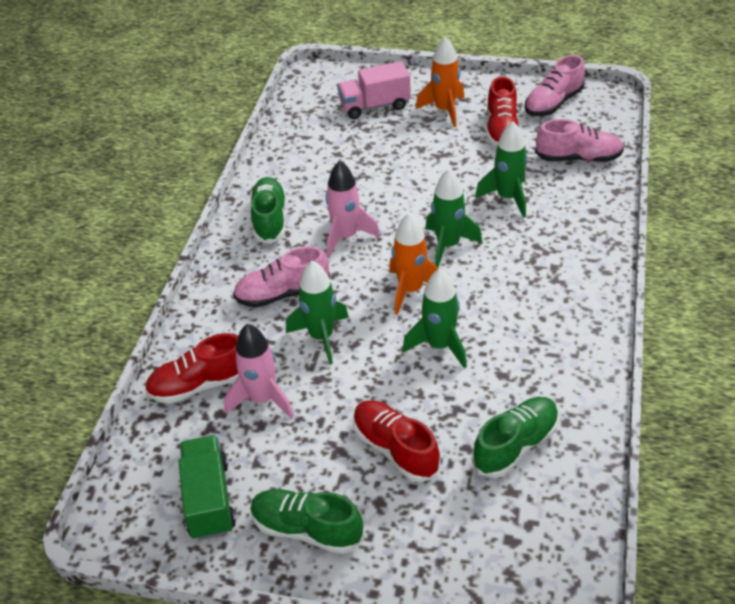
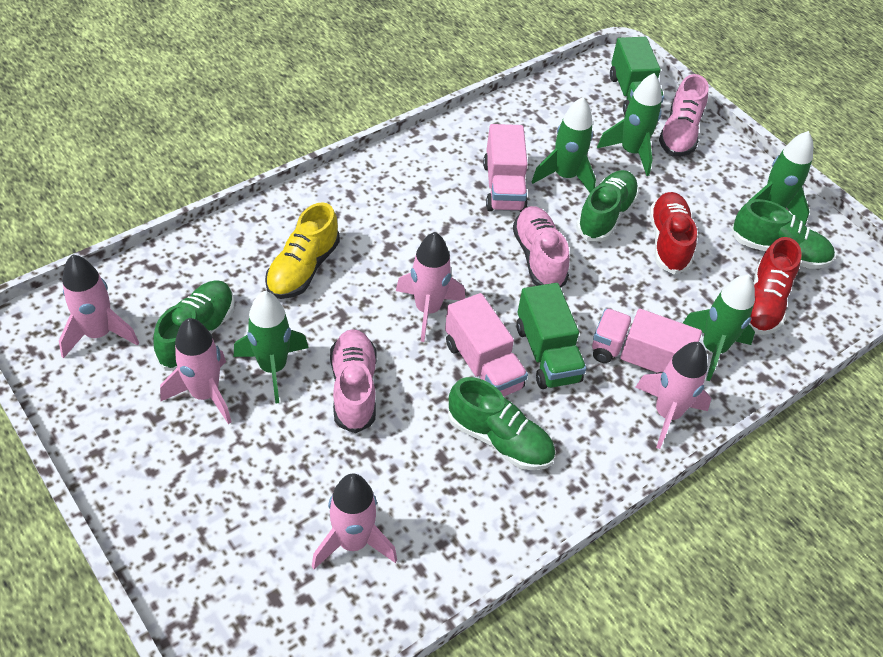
green rocket: [286,260,349,365] [402,269,467,368] [425,169,482,267] [475,121,528,218] = 4 -> [234,291,309,404] [532,97,596,192] [597,73,662,176] [683,275,755,381] [749,131,813,225] = 5
green shoe: [250,177,286,244] [250,489,364,554] [472,397,559,478] = 3 -> [153,280,235,371] [448,377,555,470] [576,170,639,242] [731,199,835,269] = 4
green truck: [179,435,236,540] = 1 -> [516,283,587,389] [610,37,664,115] = 2
orange rocket: [390,213,439,315] [416,36,464,127] = 2 -> none = 0
pink rocket: [224,324,294,419] [326,160,380,258] = 2 -> [59,255,139,358] [160,318,232,424] [312,474,397,569] [396,232,465,342] [635,342,711,449] = 5
pink truck: [337,61,411,119] = 1 -> [445,293,528,397] [483,124,528,212] [592,308,702,374] = 3
red shoe: [145,333,239,404] [353,400,441,482] [487,76,519,147] = 3 -> [650,192,697,275] [749,237,802,335] = 2
yellow shoe: none = 0 -> [265,202,340,299] = 1

